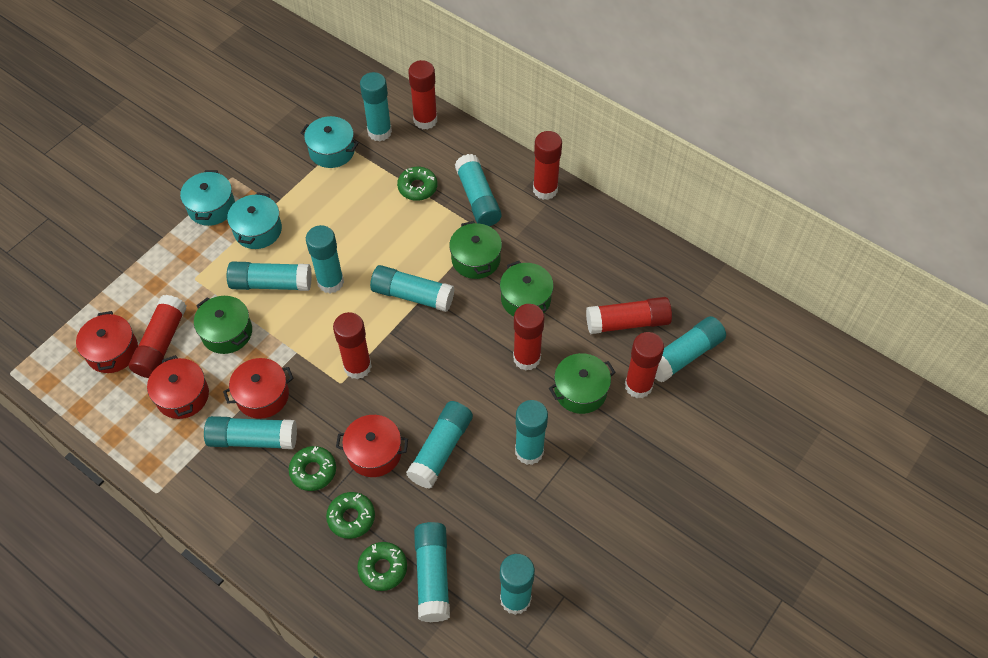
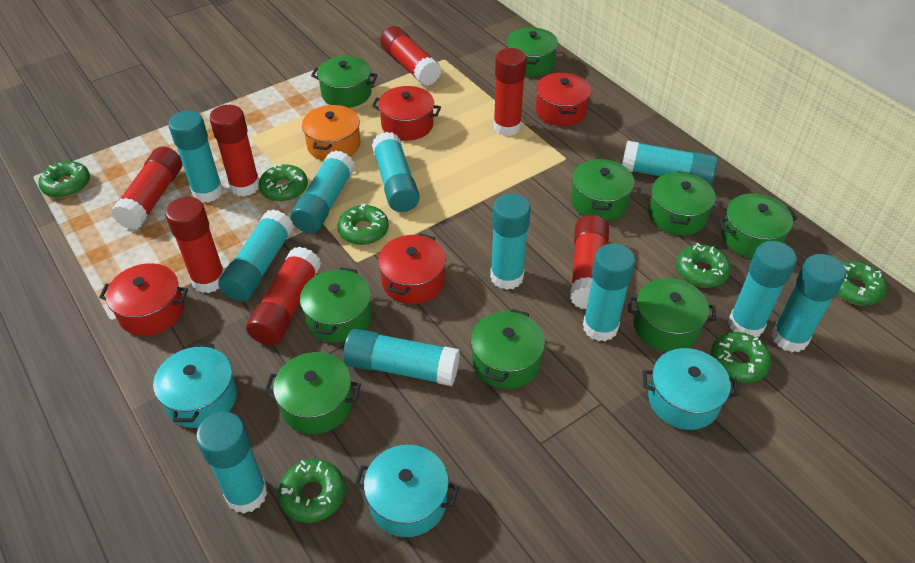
green donut: [289,446,336,491] [326,492,375,539] [357,542,407,591] [397,167,438,201] = 4 -> [38,161,90,198] [259,165,308,202] [278,459,345,523] [338,204,389,245] [676,243,731,288] [710,332,771,383] [837,261,887,305] = 7
green pot: [194,296,252,354] [449,221,502,279] [500,261,554,317] [549,353,616,414] = 4 -> [265,352,361,434] [300,267,372,343] [311,56,378,108] [471,309,545,389] [507,27,558,77] [571,158,635,221] [628,278,716,352] [648,171,716,235] [719,193,798,258] = 9
orange pot: none = 0 -> [302,105,361,161] = 1

